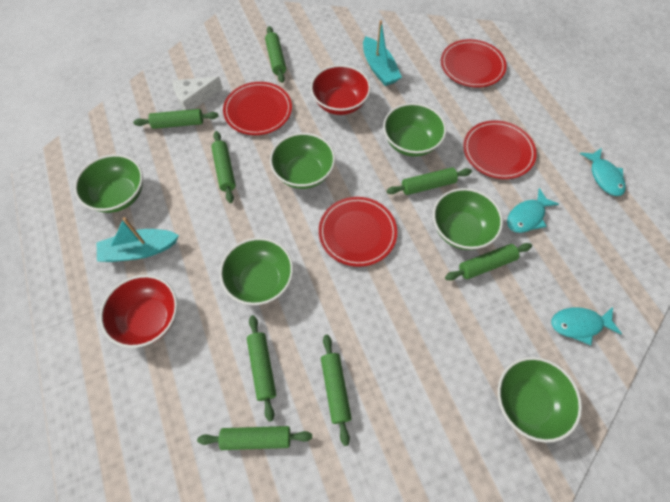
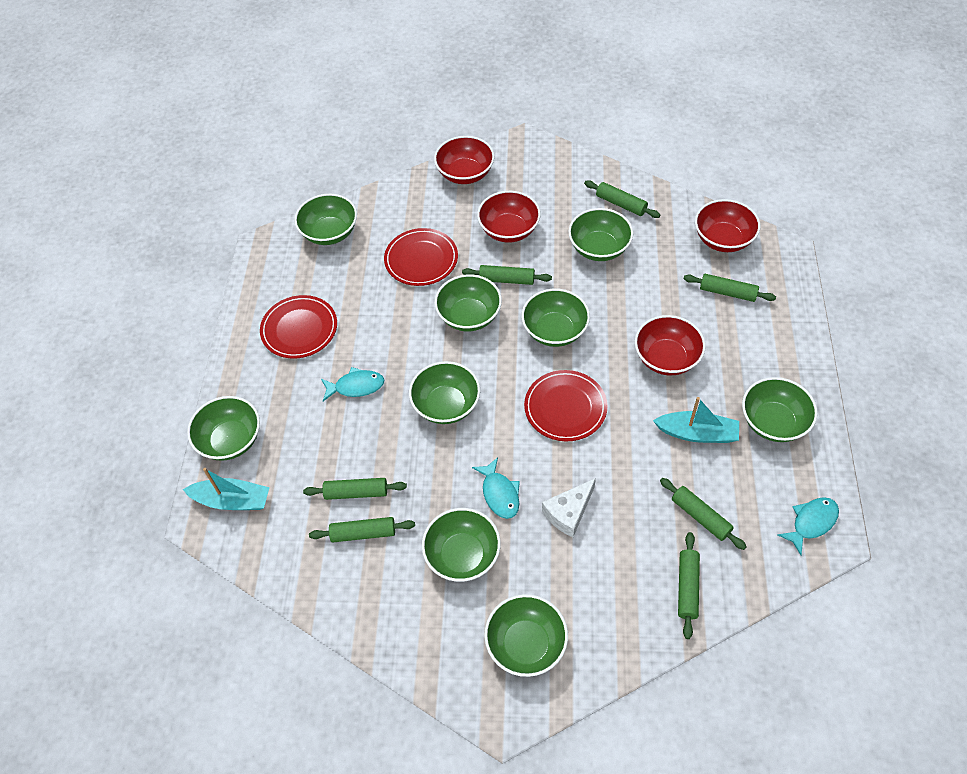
green bowl: [74,154,143,213] [220,238,293,305] [270,133,335,189] [383,103,446,157] [433,188,503,250] [498,357,582,443] = 6 -> [187,396,260,461] [294,194,357,245] [409,361,480,424] [422,508,501,582] [434,274,502,331] [484,594,568,677] [521,289,590,347] [568,208,633,261] [742,377,818,442] = 9
green rolling pin: [133,109,218,129] [197,426,312,450] [211,131,236,203] [247,315,276,422] [265,26,286,83] [321,335,352,446] [387,167,472,195] [445,243,532,281] = 8 -> [303,478,407,500] [309,517,415,542] [462,265,552,285] [584,180,660,218] [660,478,747,550] [678,532,700,639] [683,274,776,302] = 7
red bowl: [100,275,178,348] [310,65,371,115] = 2 -> [434,136,494,184] [477,191,541,243] [635,315,706,375] [695,199,760,252] = 4
red plate: [223,82,292,135] [319,197,397,267] [441,39,507,88] [463,120,537,179] = 4 -> [260,295,337,359] [384,228,458,286] [524,370,608,441] = 3

